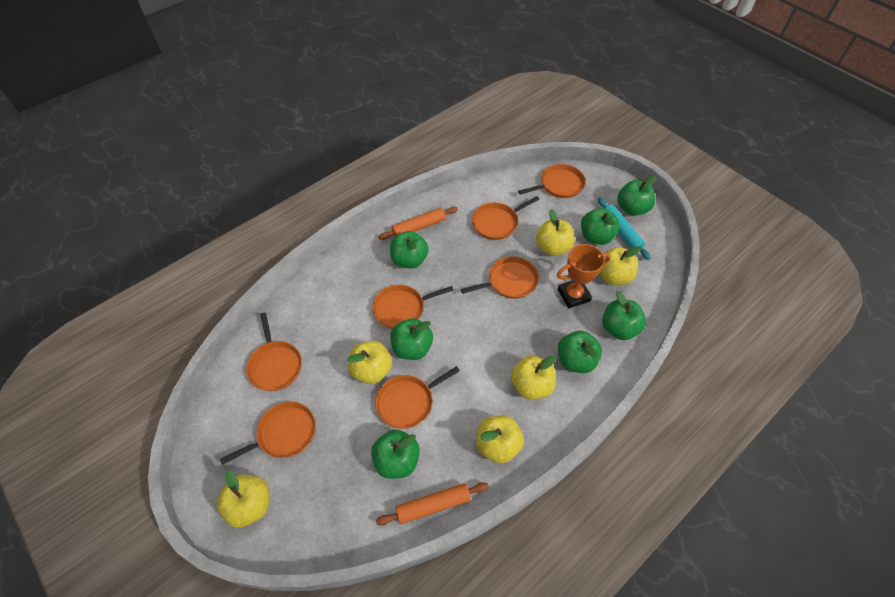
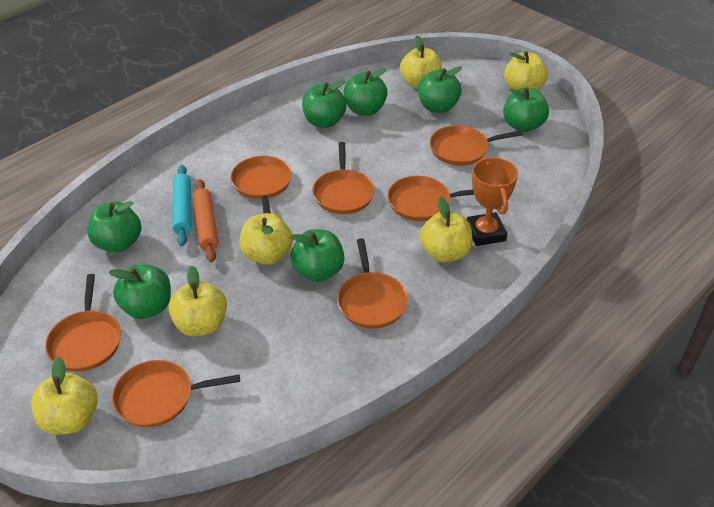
orange rolling pin: [376,482,489,526] [378,207,458,240] = 2 -> [193,179,219,262] = 1

